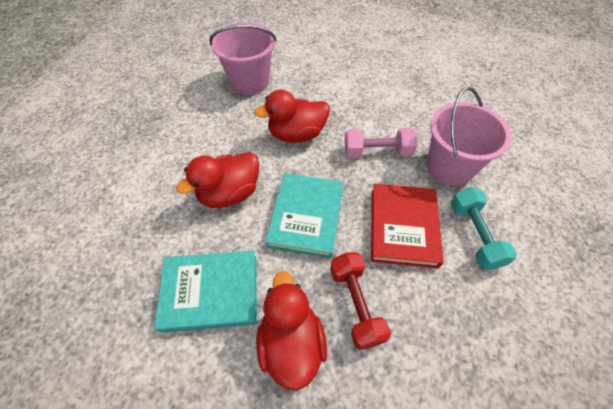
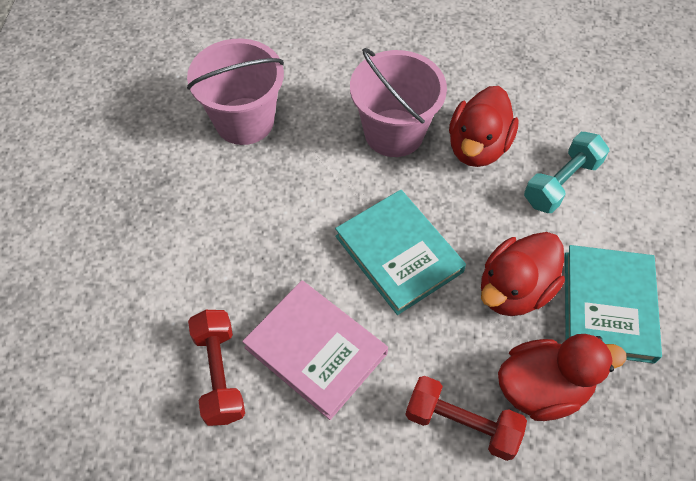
pink book: none = 0 -> [242,280,388,420] = 1
pink dumbbell: [345,127,418,158] = 1 -> none = 0
red book: [371,184,444,268] = 1 -> none = 0
red dumbbell: [330,253,391,350] = 1 -> [188,310,245,426] [405,376,527,461] = 2

